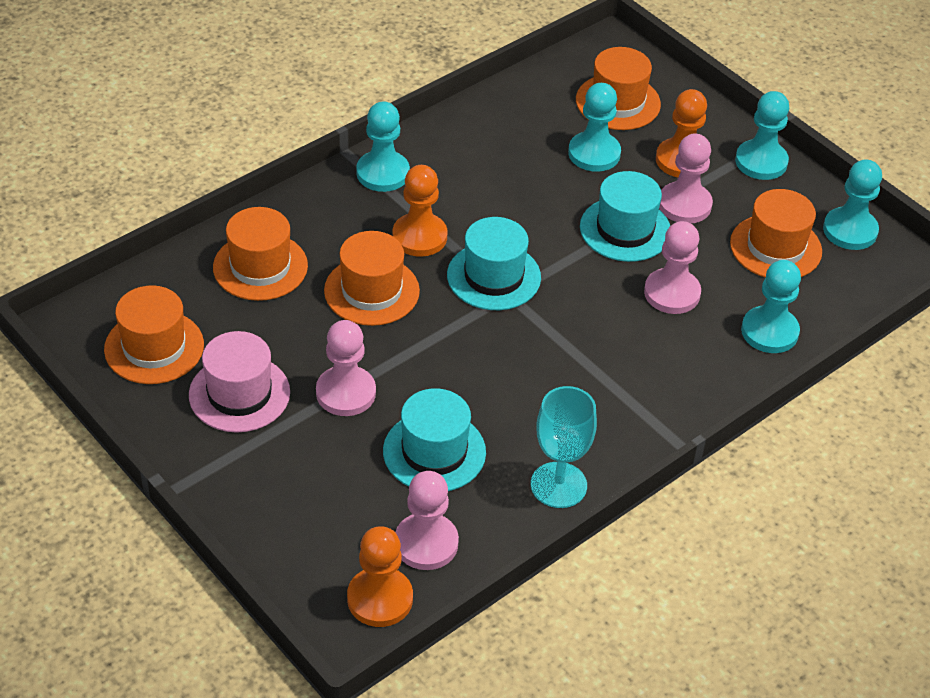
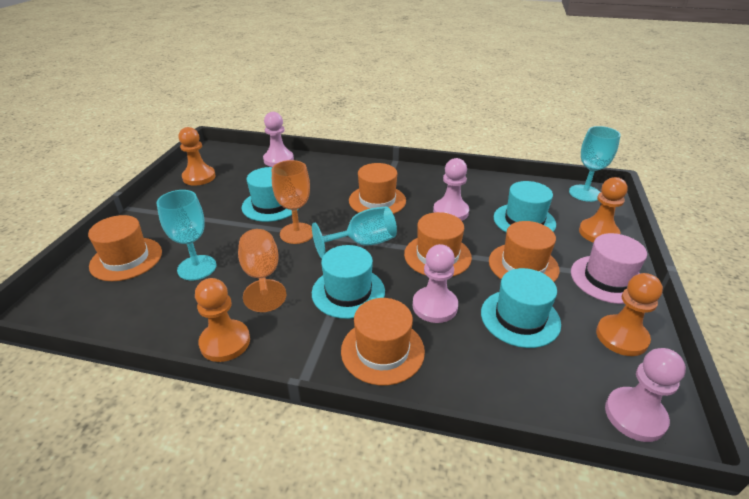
orange goblet: none = 0 -> [238,229,287,312] [272,160,313,244] = 2
orange pawn: [347,526,413,627] [392,165,447,257] [656,89,707,177] = 3 -> [178,127,216,186] [195,278,250,362] [579,177,628,243] [596,273,663,356] = 4
turquoise goblet: [531,386,597,508] = 1 -> [157,190,216,280] [312,206,397,258] [569,126,621,202] = 3
turquoise hat: [383,388,486,491] [447,217,541,310] [580,171,670,262] = 3 -> [242,167,298,222] [312,245,385,319] [481,268,561,348] [494,181,556,233] = 4
turquoise pawn: [356,101,410,192] [568,83,621,172] [735,91,789,180] [741,260,801,353] [823,160,882,250] = 5 -> none = 0

